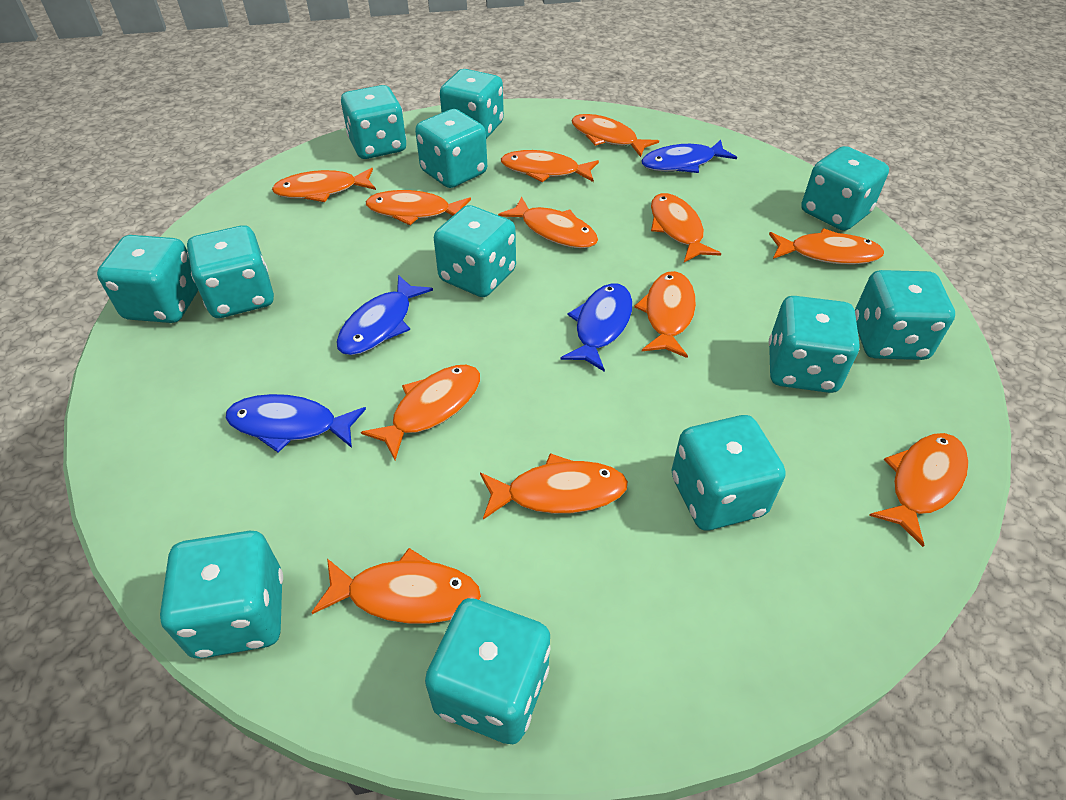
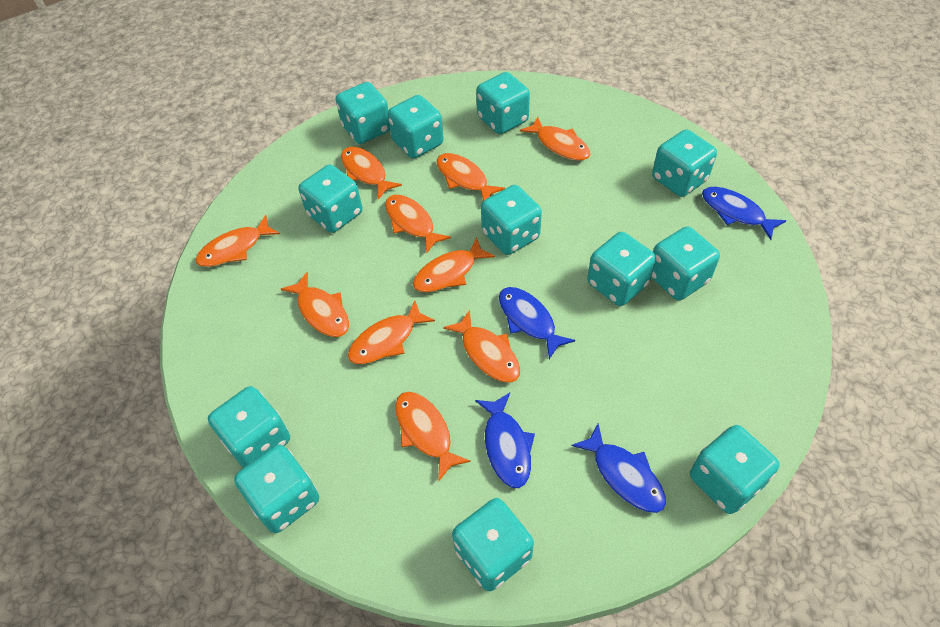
orange fish: [272,168,376,202] [311,548,481,624] [361,365,480,460] [366,190,471,225] [480,453,628,520] [498,196,598,248] [501,150,599,182] [571,114,659,157] [634,271,696,358] [651,193,722,262] [769,228,884,264] [869,433,968,547] = 12 -> [196,215,280,267] [281,272,349,337] [341,147,402,199] [348,300,435,364] [385,195,451,254] [395,392,471,482] [413,237,495,292] [437,153,505,201] [443,310,520,383] [520,117,591,161] = 10

